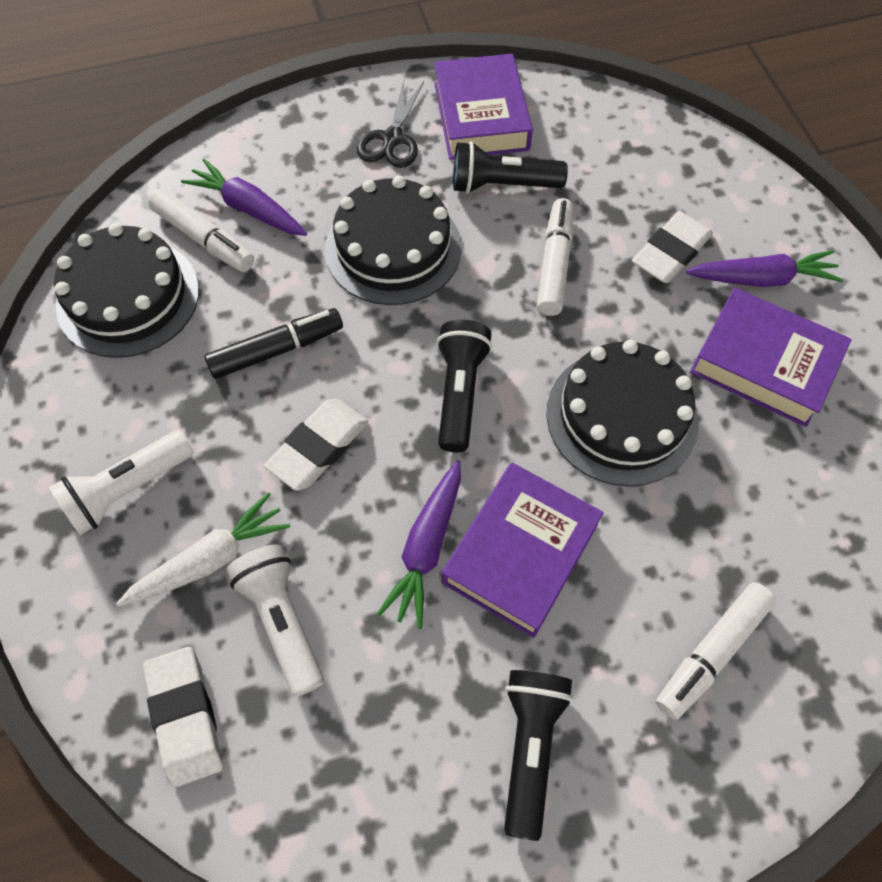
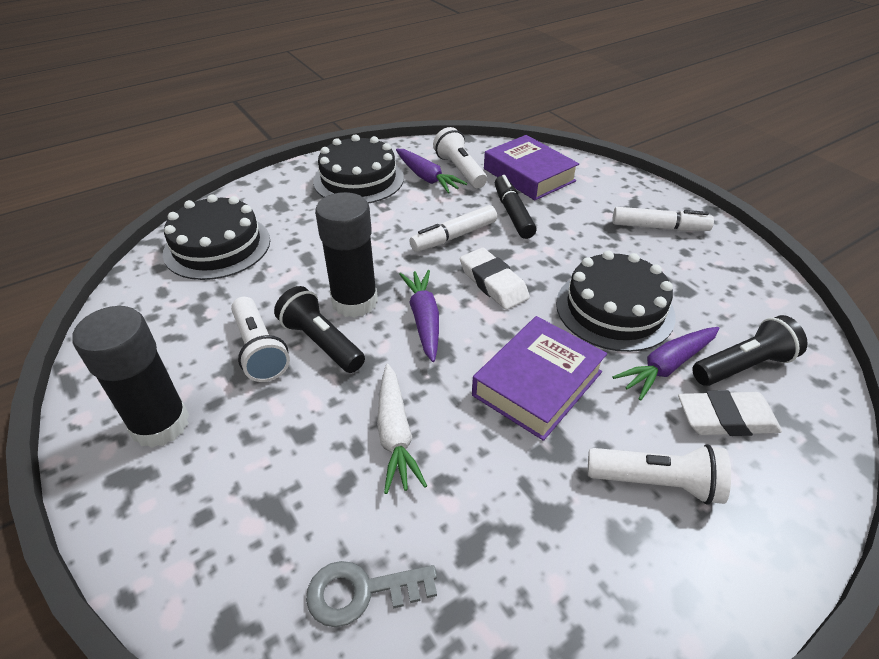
black flashlight: [437,320,492,452] [453,141,568,194] [504,670,573,841] = 3 -> [274,286,365,373] [692,315,808,386] = 2
black glue stick: none = 0 -> [72,306,189,448] [315,192,378,318] = 2
black scissors: [357,81,424,168] = 1 -> none = 0
grey key: none = 0 -> [306,561,437,627] = 1
purple book: [434,54,533,160] [442,462,604,638] [690,287,851,427] = 3 -> [472,316,607,441] [484,135,579,200] = 2
white eraser: [143,647,223,787] [264,399,368,491] [632,211,713,283] = 3 -> [460,248,530,310] [678,390,782,436] = 2
white flashlight: [49,430,194,535] [227,544,324,697] = 2 -> [231,297,290,382] [433,127,487,188] [588,444,731,505] = 3
white marker: [148,189,254,272] [537,198,573,316] [656,582,776,720] = 3 -> [410,205,497,252] [612,207,714,231] = 2

